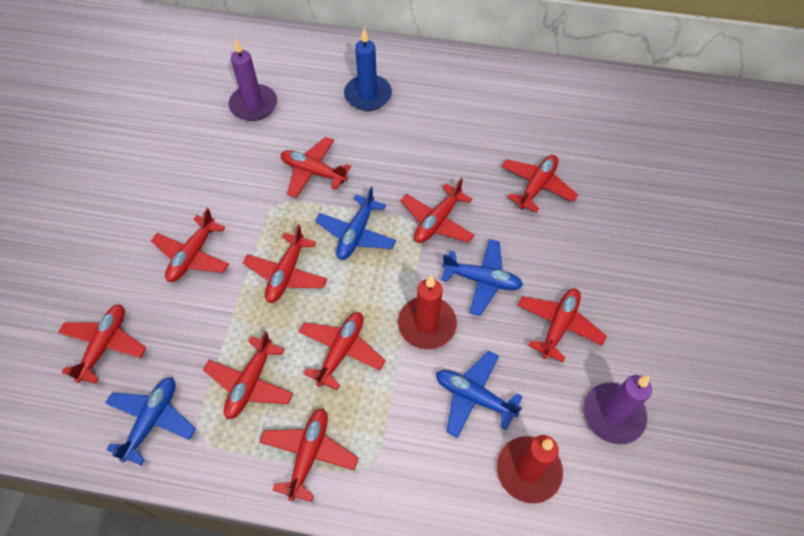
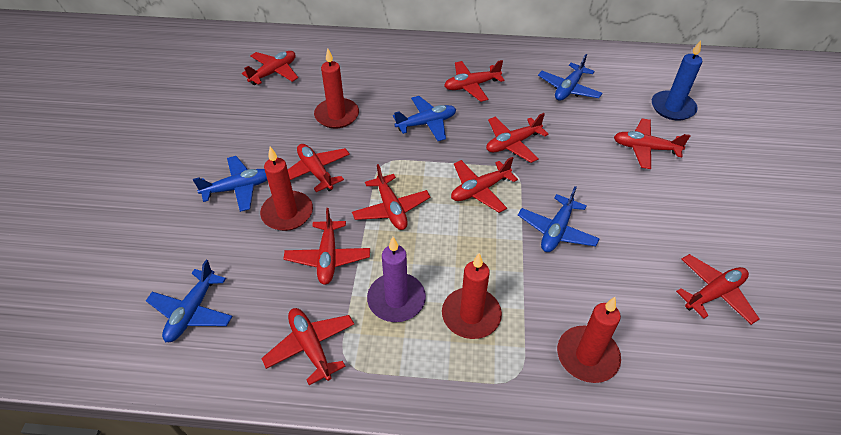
blue plane: [105,377,196,465] [315,187,396,260] [436,351,523,438] [441,239,523,316] = 4 -> [146,260,233,342] [193,156,267,212] [393,96,456,141] [518,186,600,252] [538,54,602,101] = 5
purple candle: [229,38,277,121] [583,375,652,445] = 2 -> [367,237,426,322] = 1
red candle: [398,275,457,350] [497,435,563,504] = 2 -> [260,147,313,231] [314,49,359,129] [442,253,502,339] [557,297,621,383] = 4

